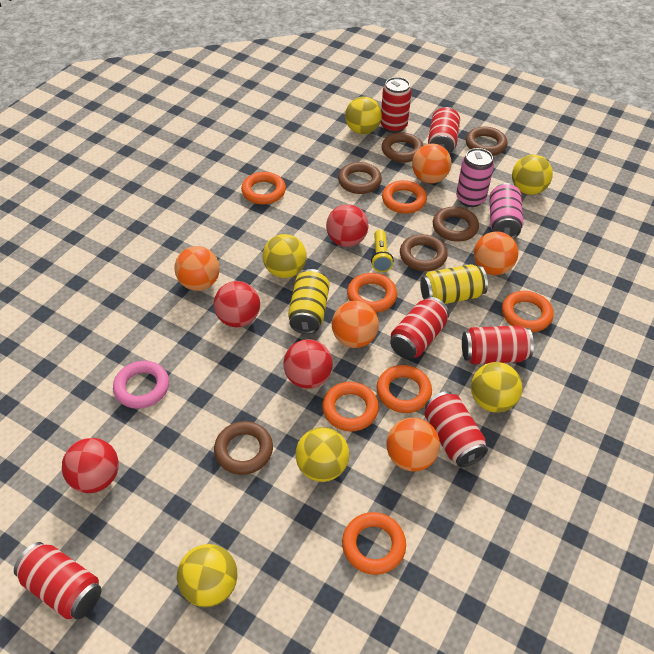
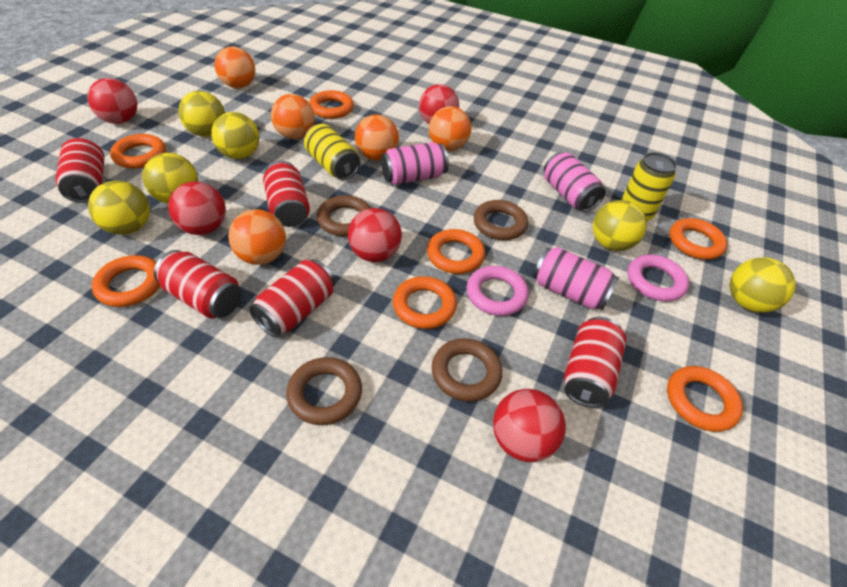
brown ring: [214,421,273,475] [338,162,382,194] [382,132,423,162] [400,234,448,271] [433,207,479,242] [466,127,508,156] = 6 -> [286,357,362,425] [317,195,371,236] [432,338,502,402] [474,200,528,240] = 4
pink can: [456,148,494,207] [489,183,523,238] = 2 -> [381,142,449,185] [533,247,619,310] [544,152,606,212] = 3
pink ring: [113,361,169,409] = 1 -> [467,266,529,316] [628,255,689,302] = 2
red ball: [62,438,119,493] [214,281,260,327] [283,339,333,389] [326,204,369,247] = 4 -> [87,78,137,124] [168,182,226,235] [348,208,402,262] [419,84,459,124] [493,389,566,462] = 5
red can: [14,542,102,619] [380,77,411,133] [390,297,449,359] [424,391,488,467] [428,107,460,154] [462,325,534,364] = 6 -> [55,138,105,203] [154,250,241,318] [249,259,335,337] [263,161,310,227] [564,317,627,408] = 5
yellow flashlight: [371,229,394,272] = 1 -> none = 0

